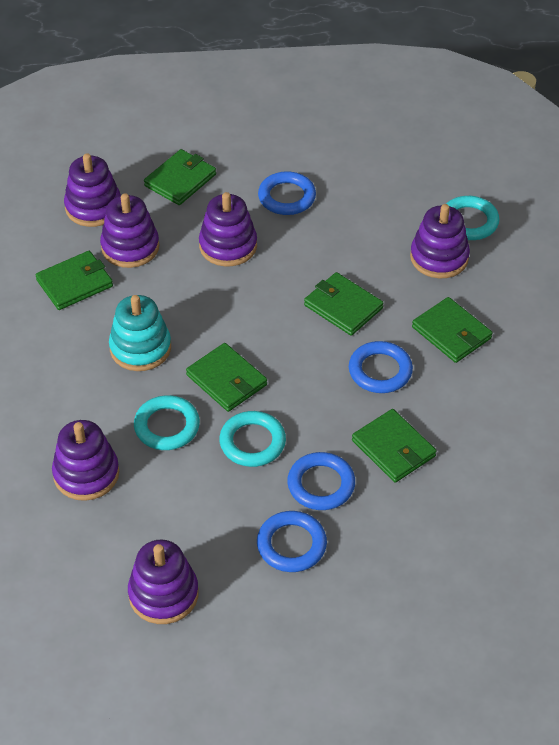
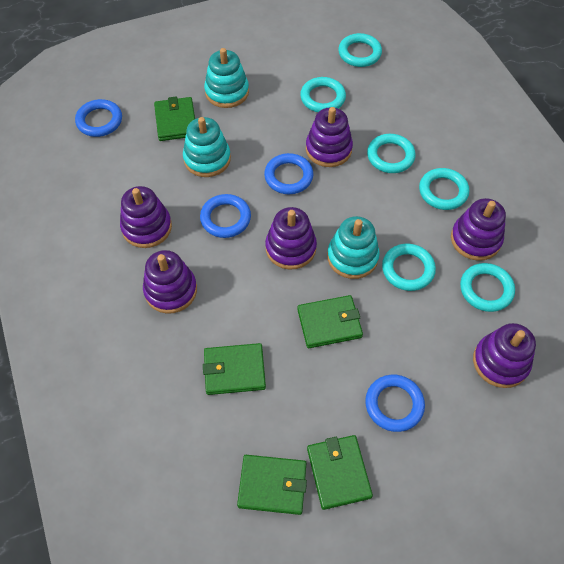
green wallet: [36,251,113,310] [144,149,216,205] [186,343,267,412] [304,272,383,336] [352,409,437,483] [412,297,493,363] = 6 -> [154,96,195,141] [203,343,266,395] [237,455,307,515] [297,295,363,348] [307,435,373,510] = 5
turquoise ring: [134,395,200,450] [219,411,286,467] [446,196,499,240] = 3 -> [300,77,346,112] [338,33,382,67] [367,134,416,173] [382,244,436,291] [419,168,469,210] [460,263,515,312] = 6
turquoise stacking toy: [109,295,171,371] = 1 -> [183,117,231,177] [204,48,249,108] [327,216,380,279] = 3

